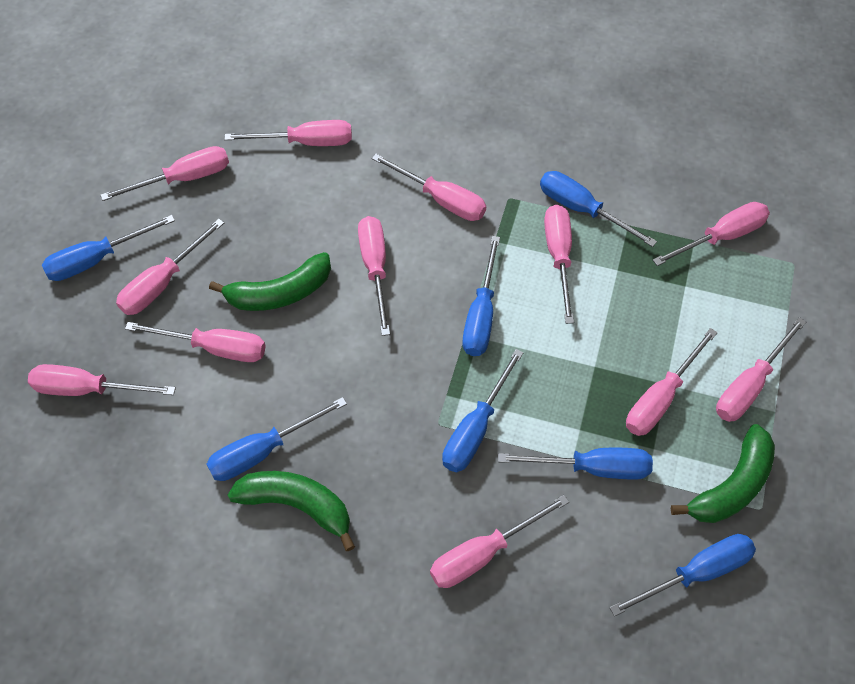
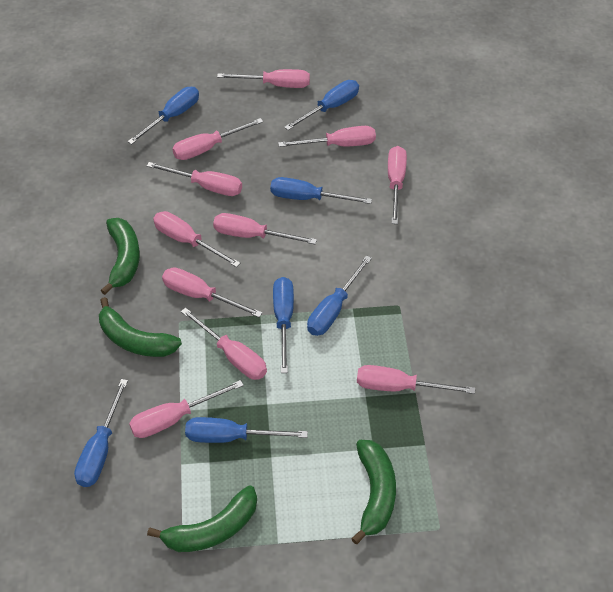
green banana: [209,252,331,311] [228,471,355,551] [671,424,775,523] = 3 -> [99,297,182,357] [100,218,140,295] [147,485,257,552] [351,440,396,544] = 4
pink screwdriver: [28,364,176,396] [101,146,229,201] [116,219,224,315] [125,322,266,362] [224,120,352,146] [358,216,390,336] [372,154,486,221] [430,495,569,588] [544,205,574,324] [626,328,718,436] [653,202,770,266] [716,317,806,422] = 12 -> [129,380,244,438] [147,162,242,196] [153,211,241,267] [162,267,262,317] [172,118,263,160] [181,307,267,380] [213,213,317,244] [217,69,310,88] [278,126,376,147] [357,365,475,394] [388,146,407,224] = 11

